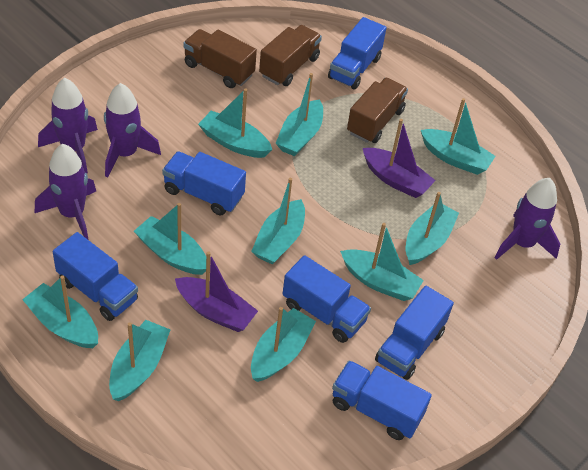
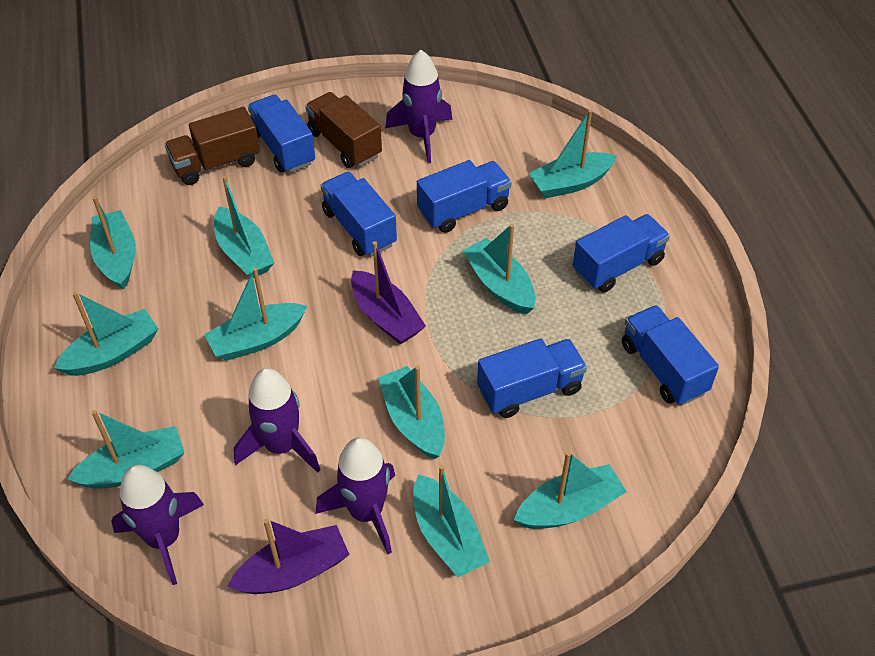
brown truck: [183,29,257,88] [259,25,322,86] [347,78,408,143] = 3 -> [165,107,260,185] [305,92,382,168] = 2

